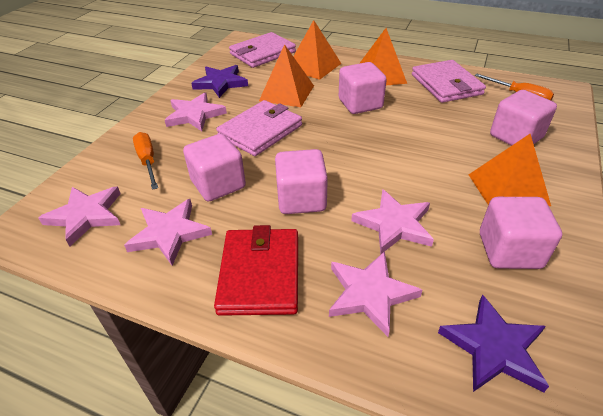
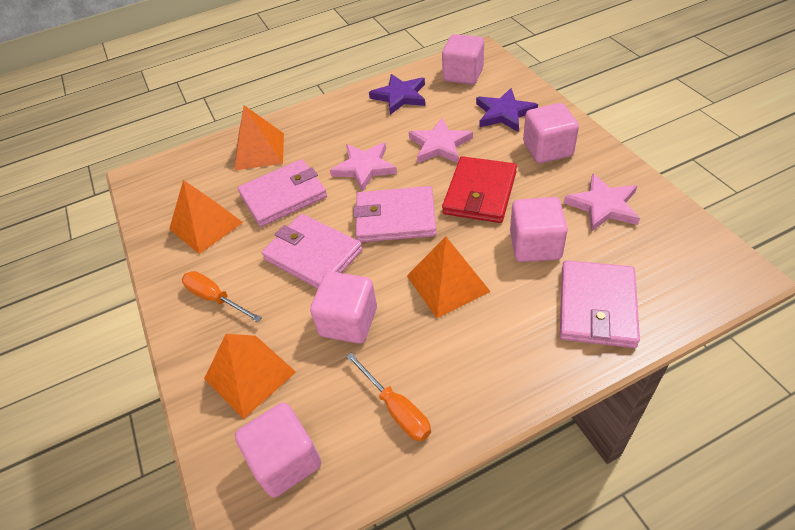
pink star: [38,187,121,246] [124,199,212,266] [165,92,227,131] [329,251,422,337] [351,189,434,254] = 5 -> [330,142,397,192] [409,118,473,163] [564,173,640,232] = 3
pink wallet: [216,100,302,156] [229,32,296,68] [412,60,486,103] = 3 -> [238,159,327,227] [261,214,363,289] [353,186,436,242] [560,260,640,348] = 4

